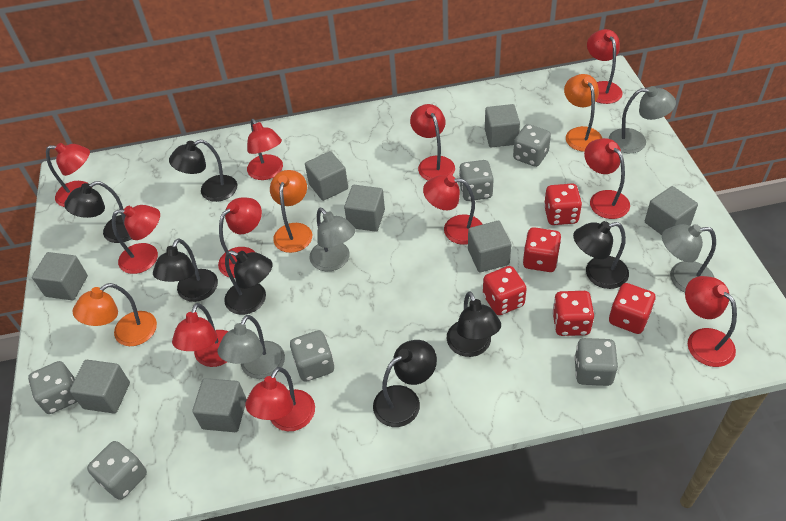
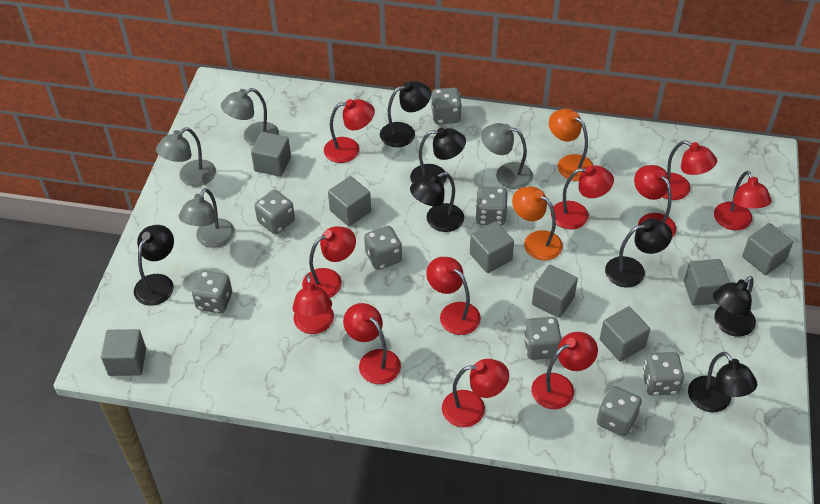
grey dice: [28,361,77,414] [87,441,147,500] [290,330,334,382] [459,160,494,201] [513,124,551,167] [574,338,618,386] = 6 -> [192,270,232,313] [255,190,295,234] [364,226,402,270] [432,88,462,124] [476,187,508,226] [523,317,562,360] [597,386,642,437] [642,352,684,396] = 8
orange lamp: [73,283,157,346] [270,170,312,253] [564,74,602,152] = 3 -> [512,186,563,260] [549,109,594,181] = 2
red dice: [483,266,527,315] [523,227,562,272] [544,183,582,225] [552,291,594,336] [609,283,656,334] = 5 -> none = 0

